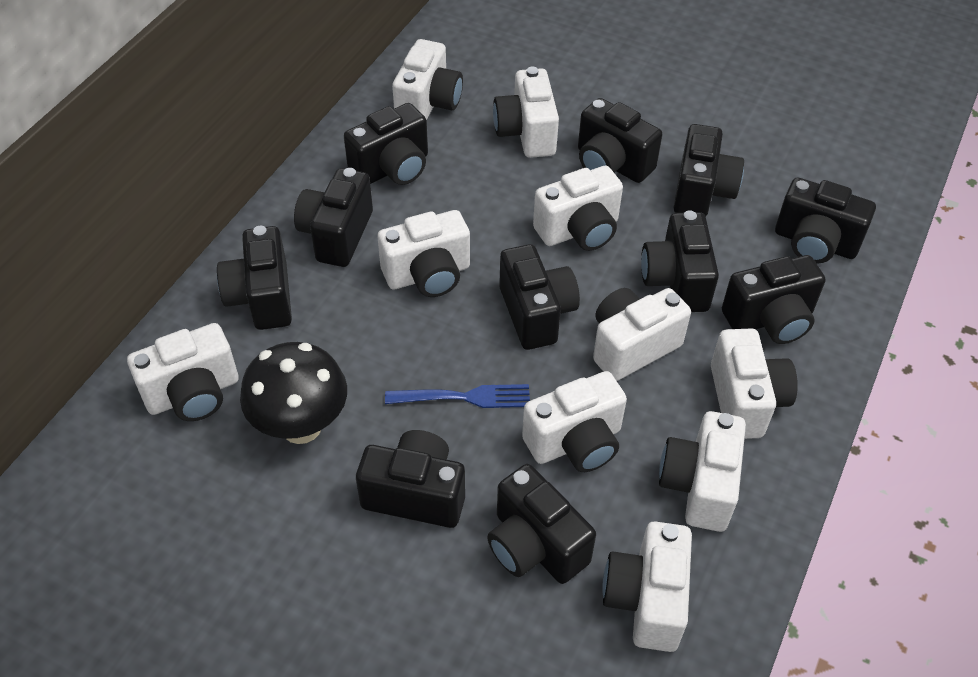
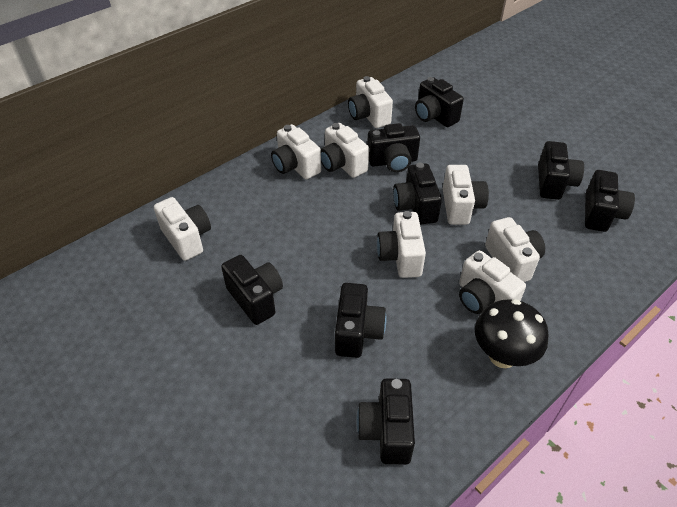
black camera: [217,226,292,330] [294,168,373,267] [344,103,428,185] [356,430,465,528] [487,464,596,584] [499,244,580,350] [578,98,662,183] [641,210,719,312] [673,124,744,216] [722,255,826,344] [775,177,876,264] = 11 -> [221,255,283,325] [335,283,387,358] [356,378,415,465] [367,123,420,172] [393,163,442,225] [415,77,464,127] [538,141,584,200] [585,170,635,232] = 8
blue fork: [385,384,530,408] = 1 -> none = 0
white camera: [127,323,239,421] [377,210,470,297] [392,39,463,120] [493,66,559,158] [522,371,627,472] [533,166,623,251] [593,288,691,381] [602,521,692,652] [659,411,746,532] [711,328,798,439] = 10 -> [154,197,211,261] [271,124,321,179] [321,123,369,178] [348,76,393,128] [377,211,426,278] [443,165,489,225] [459,250,526,314] [485,217,545,282] = 8

